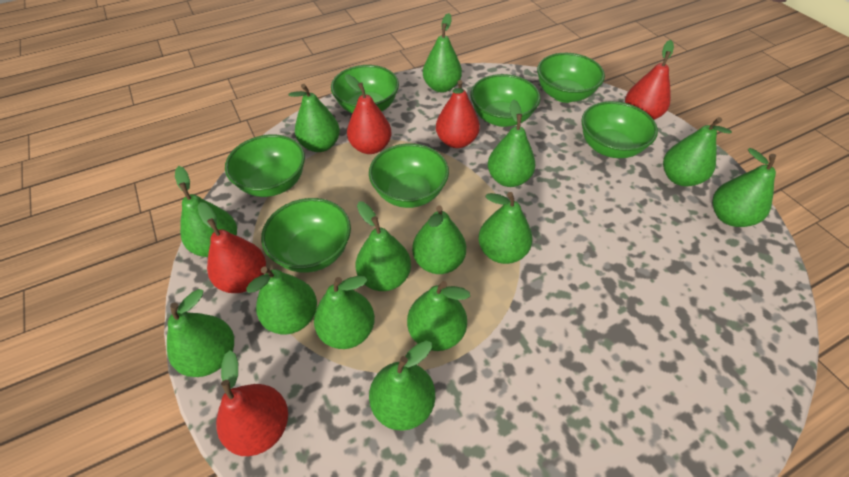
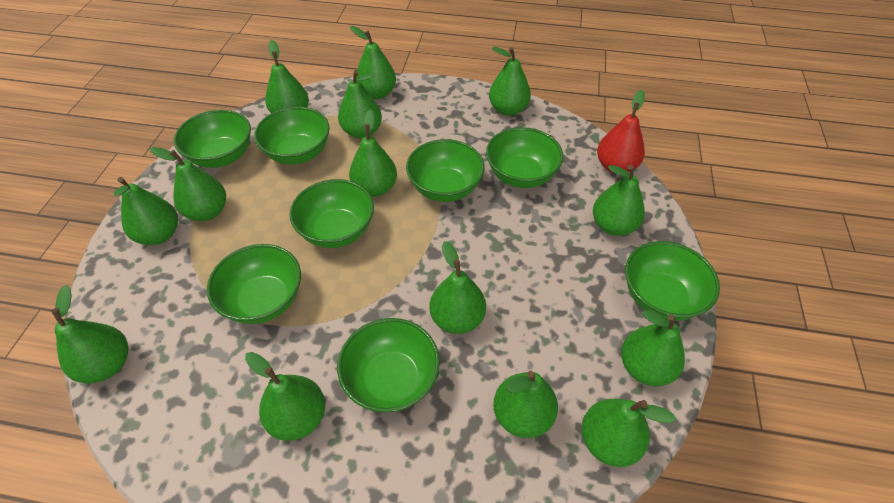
green bowl: [225,134,305,197] [261,198,351,273] [331,65,399,113] [369,143,449,208] [470,74,540,127] [537,53,605,103] [581,101,658,158] = 7 -> [174,110,251,168] [207,244,301,324] [254,107,330,164] [290,179,374,248] [337,318,440,413] [406,139,485,202] [486,127,563,188] [625,241,720,321] = 8
red pear: [198,202,266,293] [216,350,288,456] [345,74,391,154] [436,80,480,148] [625,40,674,120] = 5 -> [597,90,645,174] = 1

